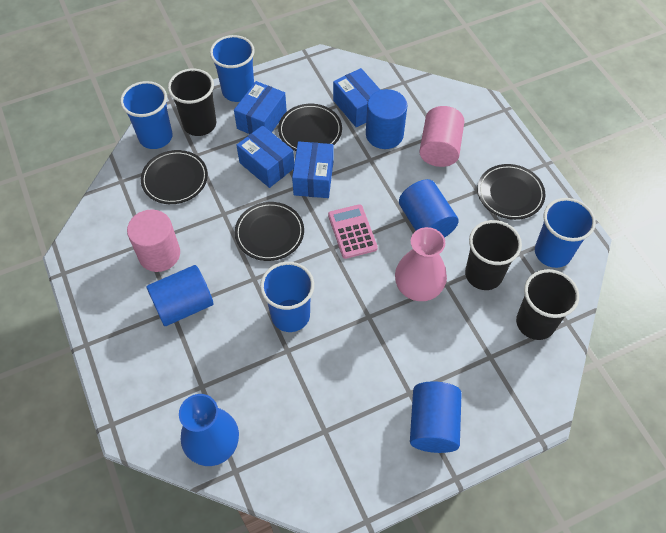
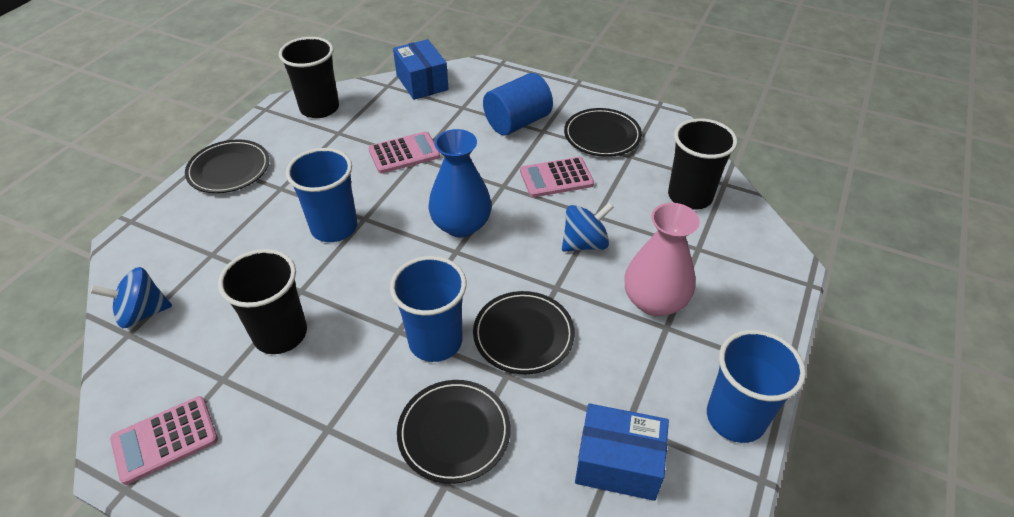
blue box: [234,81,287,134] [236,125,294,188] [292,141,333,198] [333,68,380,128] = 4 -> [393,39,449,100] [575,403,669,501] = 2
blue cup: [120,81,172,149] [210,35,255,102] [260,262,314,332] [535,198,596,268] = 4 -> [286,148,358,242] [390,256,466,362] [707,330,806,443] = 3
blue cylinder: [146,265,213,326] [366,89,407,149] [399,179,459,238] [410,381,462,453] = 4 -> [483,73,553,135] = 1
blue spinning top: none = 0 -> [90,267,172,329] [562,202,614,252] = 2
pink calculator: [328,204,378,259] = 1 -> [110,396,218,485] [368,131,440,173] [520,157,594,197] = 3
pink cylinder: [127,209,180,272] [419,106,465,167] = 2 -> none = 0

